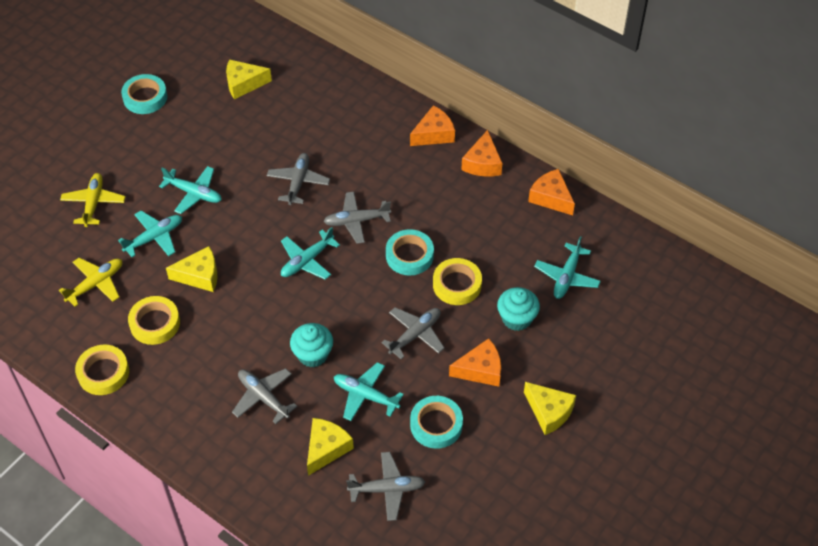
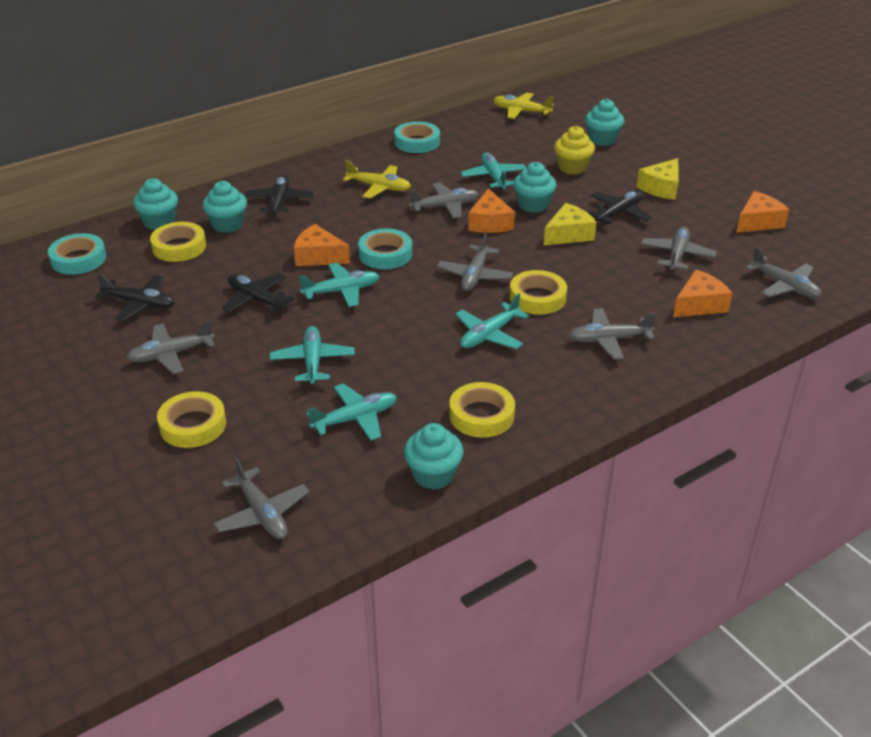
black plane: none = 0 -> [95,274,174,321] [222,273,295,313] [244,175,314,216] [587,190,652,224] = 4
grey plane: [232,368,297,424] [267,153,330,205] [323,192,391,244] [346,452,425,521] [381,307,444,359] = 5 -> [126,320,215,374] [213,457,309,539] [408,183,479,218] [437,232,513,291] [568,308,656,360] [641,227,717,271] [746,247,821,298] = 7
turquoise cupcake: [290,323,333,367] [497,287,540,331] = 2 -> [133,178,178,230] [202,181,247,233] [404,423,464,490] [513,162,556,213] [585,99,624,146] = 5
yellow cheese: [166,246,217,292] [226,59,272,99] [307,418,354,476] [524,382,576,435] = 4 -> [543,203,596,246] [637,158,679,200] = 2
yellow cupcake: none = 0 -> [554,126,595,175] = 1
yellow tape: [75,345,129,395] [128,296,180,345] [433,258,482,305] = 3 -> [150,222,206,262] [157,391,226,448] [449,382,515,438] [509,270,567,315] = 4

